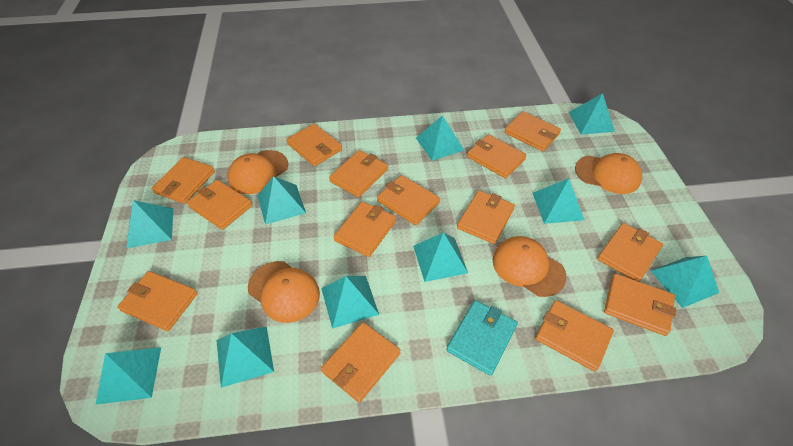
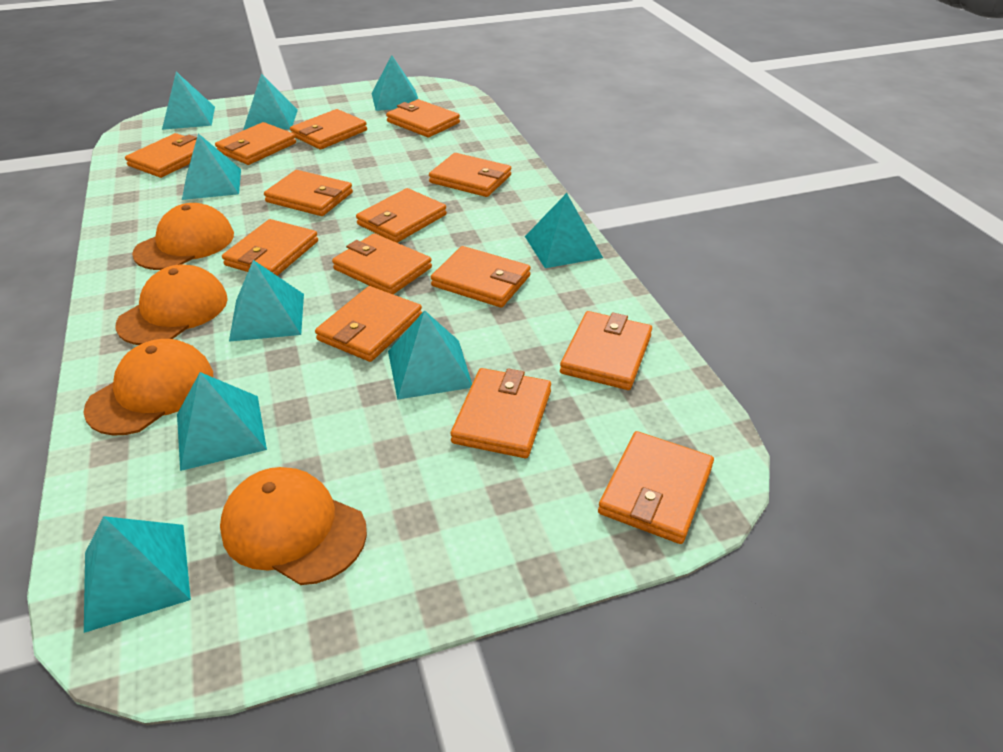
turquoise pyramid: [95,347,161,405] [126,200,173,248] [217,327,274,388] [257,176,306,225] [321,276,379,329] [413,232,468,282] [416,115,464,161] [533,178,584,224] [569,93,615,135] [651,256,719,308] = 10 -> [84,516,191,633] [162,72,215,130] [177,372,267,471] [182,133,241,200] [229,260,304,342] [243,73,298,130] [371,55,418,111] [388,310,472,400] [525,193,603,268] = 9
turquoise wallet: [447,300,518,376] = 1 -> none = 0

